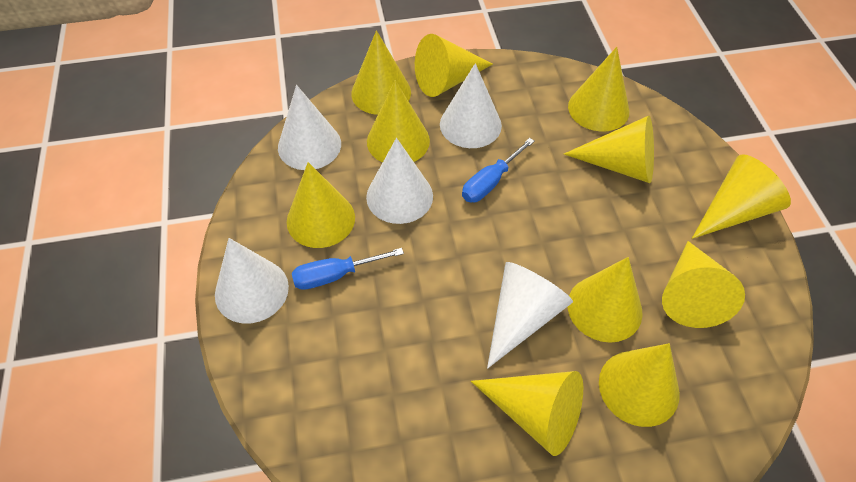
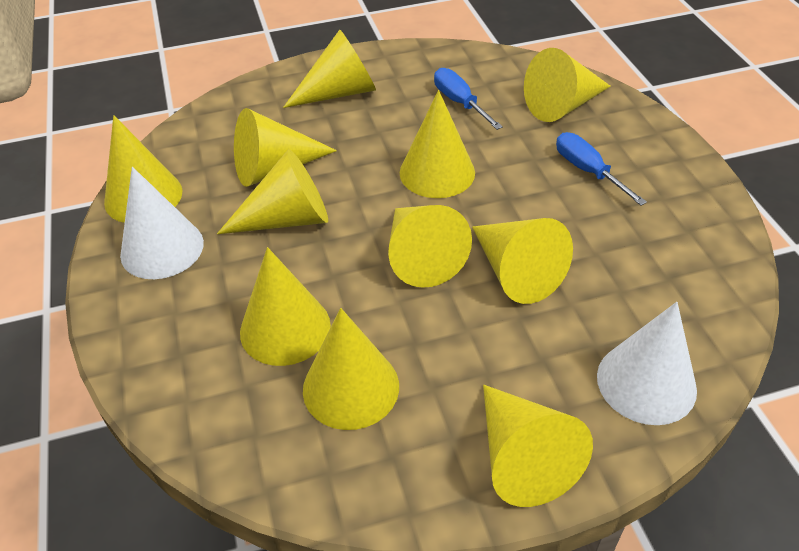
white cone: [215,238,289,324] [278,85,341,170] [366,138,433,224] [440,63,502,148] [487,262,573,368] = 5 -> [120,167,204,279] [597,302,697,425] = 2

